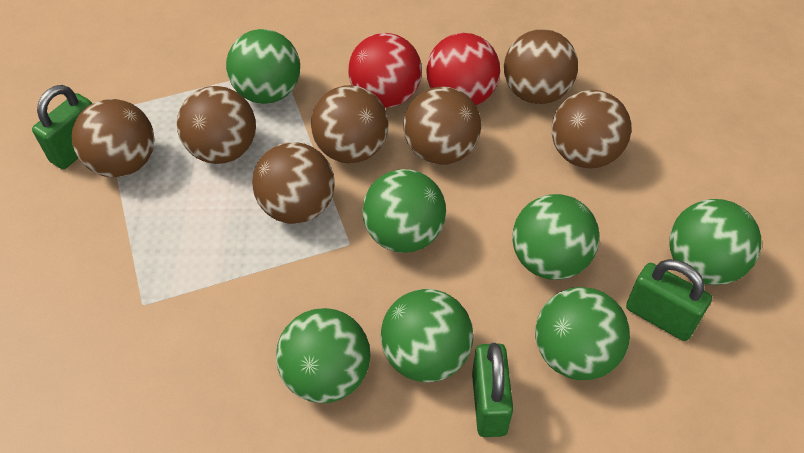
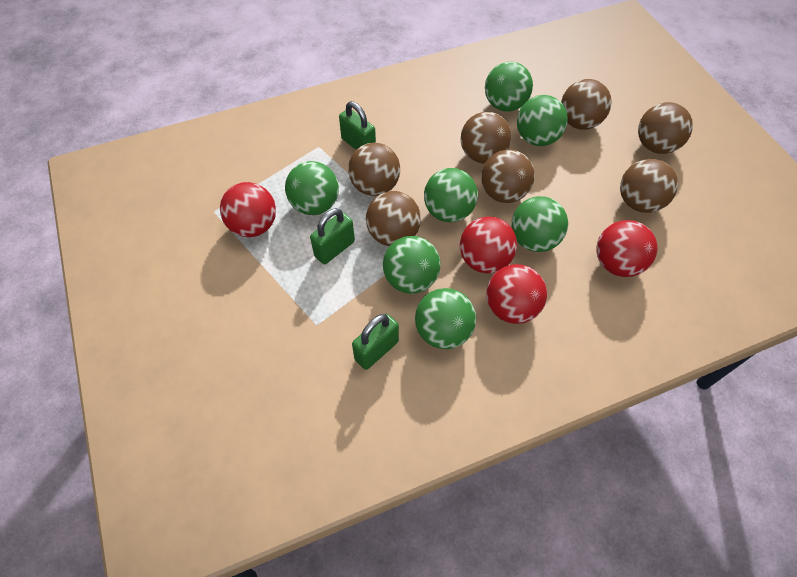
red ball: [348,33,422,108] [426,33,500,105] = 2 -> [220,182,276,237] [460,217,517,273] [486,264,547,324] [597,220,657,277] = 4

